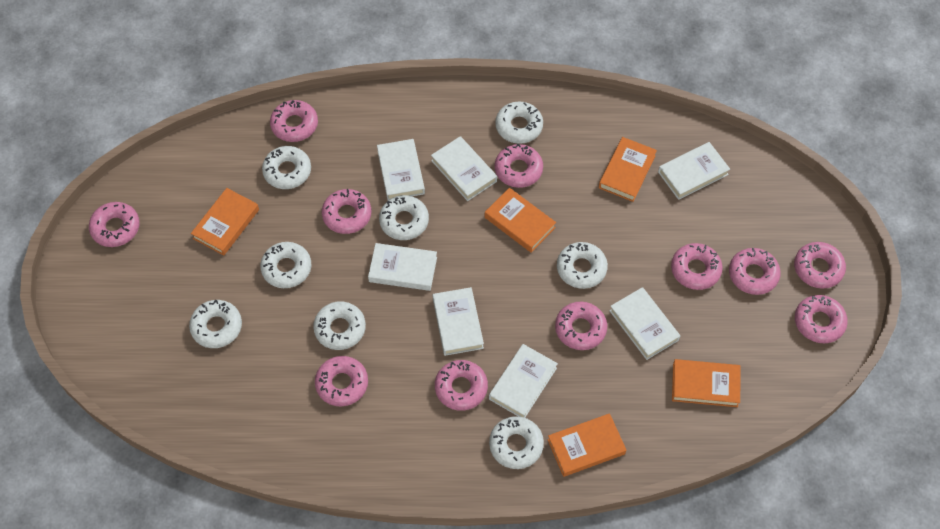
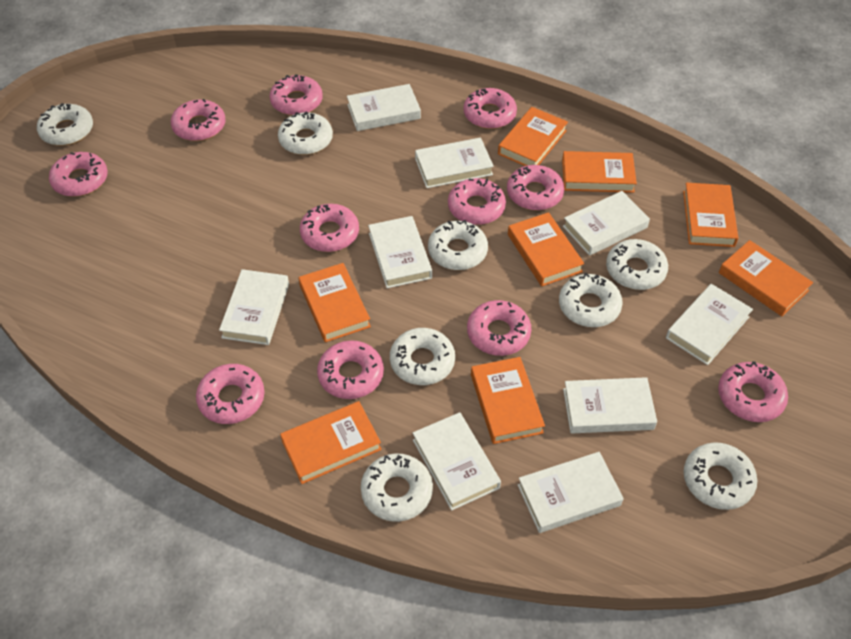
orange book: [191,188,259,256] [485,188,556,253] [547,413,626,477] [599,137,657,202] [672,359,740,407] = 5 -> [280,401,381,484] [298,263,371,342] [471,357,545,444] [498,107,568,166] [508,212,584,286] [562,151,637,193] [683,183,738,247] [719,240,813,316] = 8
white book: [368,243,437,291] [377,139,425,200] [431,136,497,201] [433,287,484,356] [489,344,558,418] [610,287,680,360] [658,142,730,200] = 7 -> [219,269,289,345] [347,84,421,131] [368,216,432,288] [413,412,501,511] [415,138,494,188] [518,452,624,533] [563,191,650,256] [563,377,657,434] [666,284,753,365] = 9

